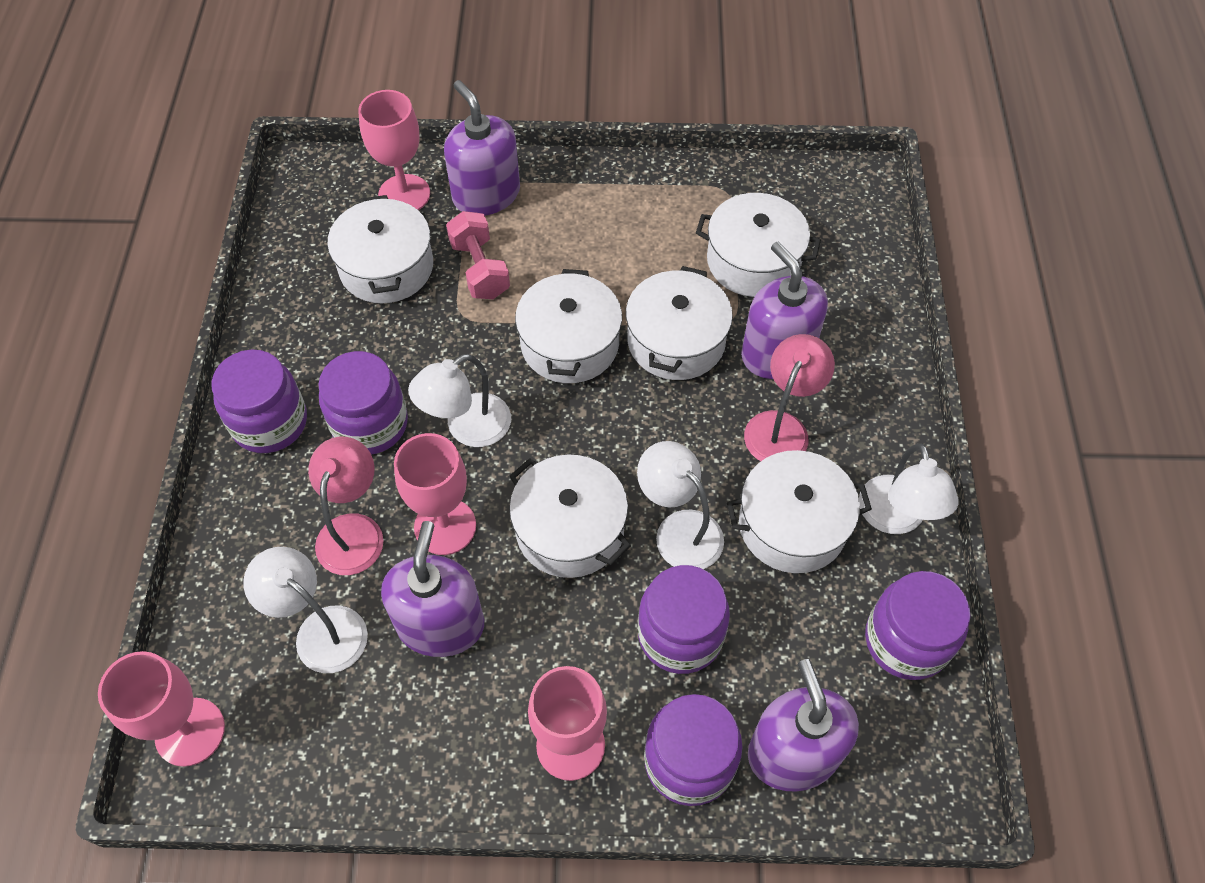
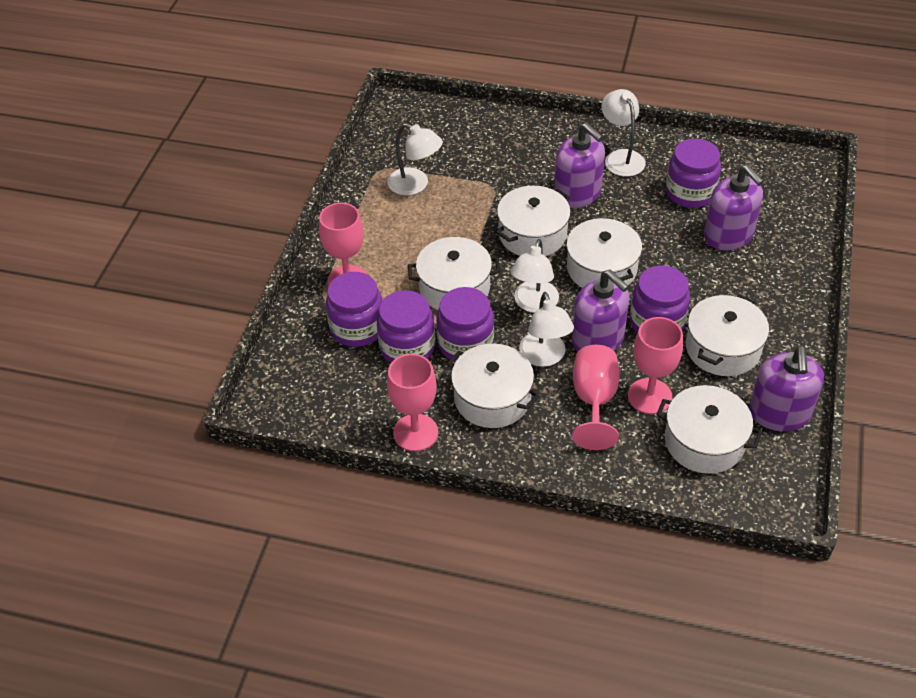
pink dumbbell: [446,211,510,299] = 1 -> none = 0
pink lamp: [308,437,384,575] [744,334,835,461] = 2 -> none = 0

